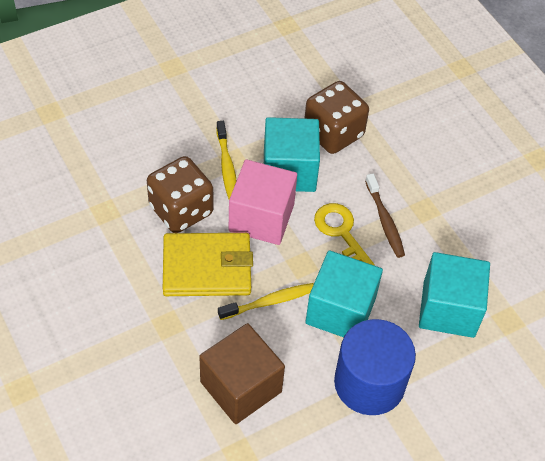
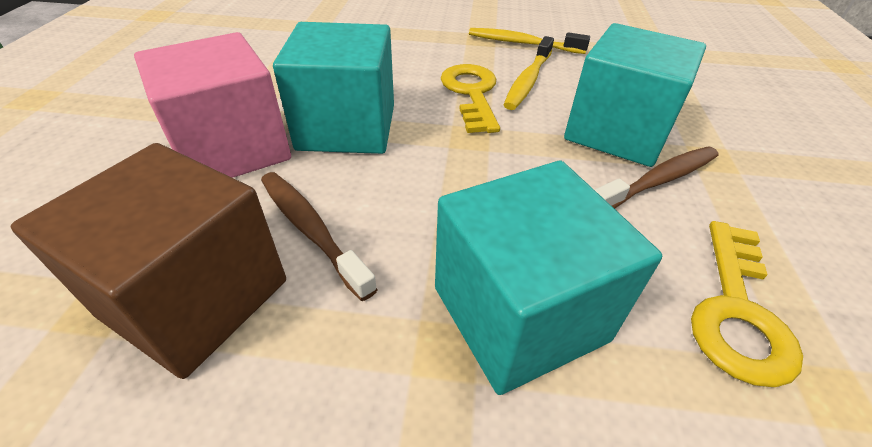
blue cylinder: [334,319,416,415] = 1 -> none = 0
brown dice: [147,156,213,233] [304,81,369,154] = 2 -> none = 0
brown toothbrush: [365,173,405,258] = 1 -> [261,172,378,301] [595,147,719,209] = 2
yellow key: [314,203,375,266] = 1 -> [440,64,500,133] [691,221,803,387] = 2
yellow wallet: [163,233,253,296] = 1 -> none = 0

